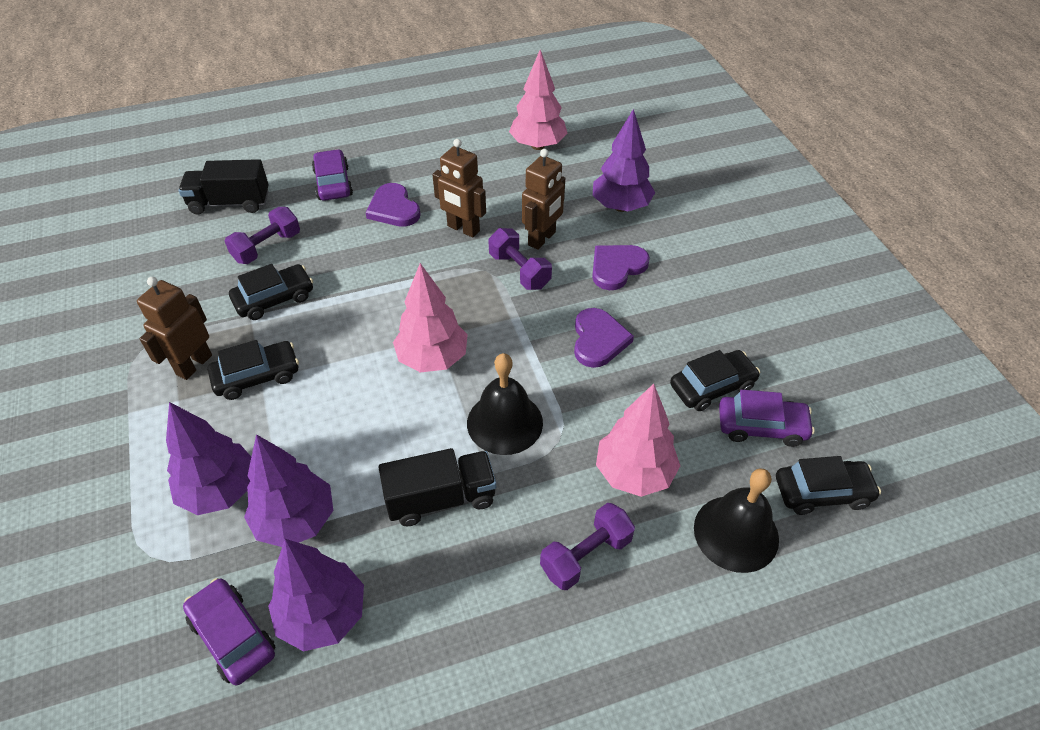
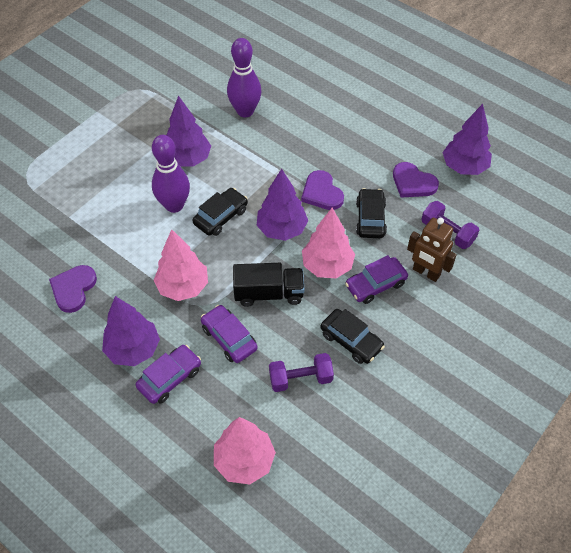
black bell: [467,353,543,455] [694,468,779,573] = 2 -> none = 0
black car: [208,340,299,400] [229,264,313,320] [670,350,760,411] [776,456,881,515] = 4 -> [192,188,248,236] [320,309,385,364] [356,188,387,238] = 3
black truck: [179,159,269,214] [379,448,496,526] = 2 -> [233,263,305,307] = 1
brown robot: [137,277,212,380] [432,139,486,238] [522,149,565,250] = 3 -> [407,218,457,282] = 1
purple bowling pin: none = 0 -> [152,135,190,213] [227,38,262,117] = 2
purple dumbbell: [225,207,300,264] [488,228,552,290] [540,503,635,590] = 3 -> [269,353,334,392] [421,201,479,249] = 2

